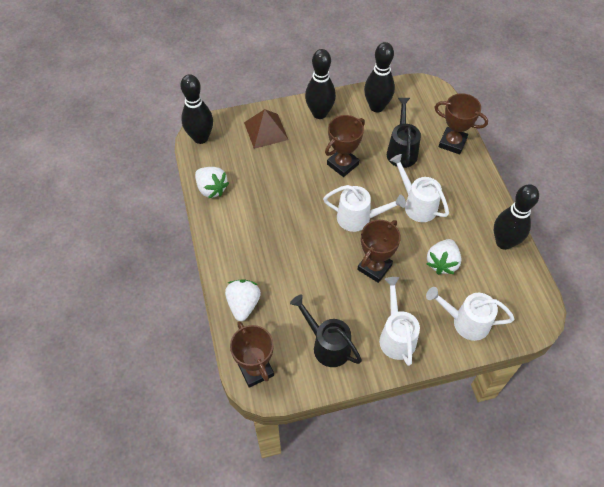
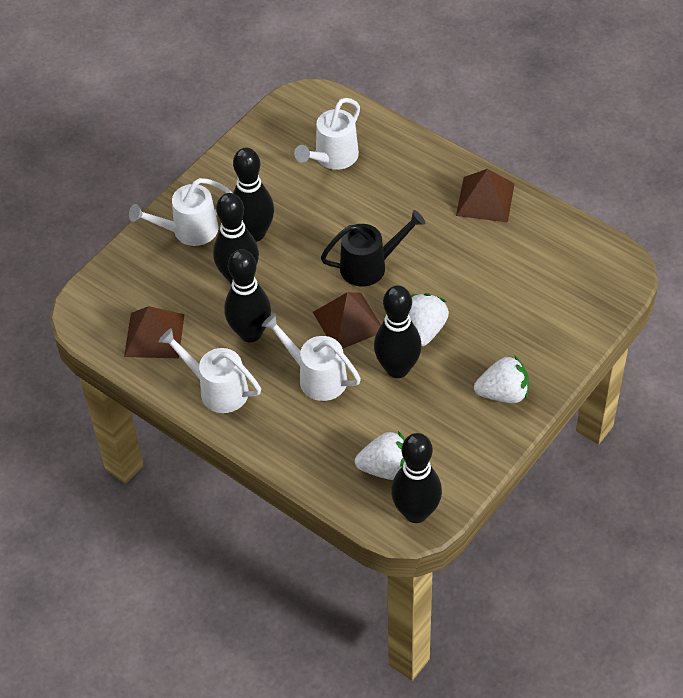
black bowling pin: [180,74,213,144] [305,49,336,119] [364,42,395,112] [494,184,539,250] = 4 -> [213,193,259,285] [224,249,271,342] [233,148,274,242] [374,285,422,378] [391,433,442,523] = 5
black watering can: [290,294,362,367] [387,98,421,168] = 2 -> [321,210,425,286] = 1
brown pyramid: [244,109,288,149] = 1 -> [124,306,185,358] [313,292,381,349] [456,169,515,223] = 3
brown trophy: [230,321,274,388] [325,115,365,177] [357,220,401,283] [435,93,488,154] = 4 -> none = 0

